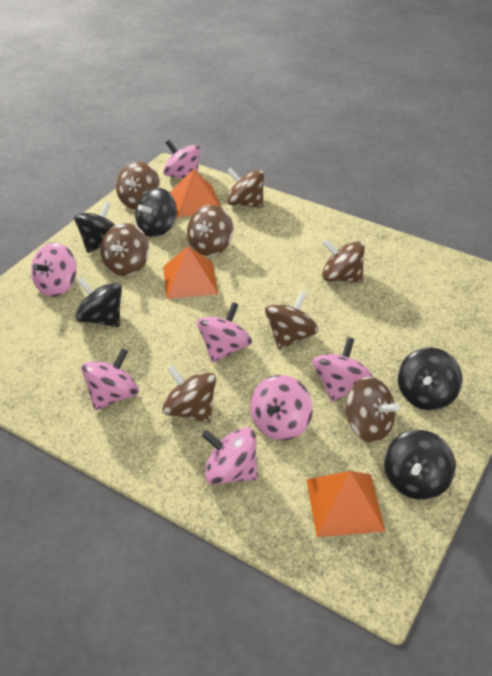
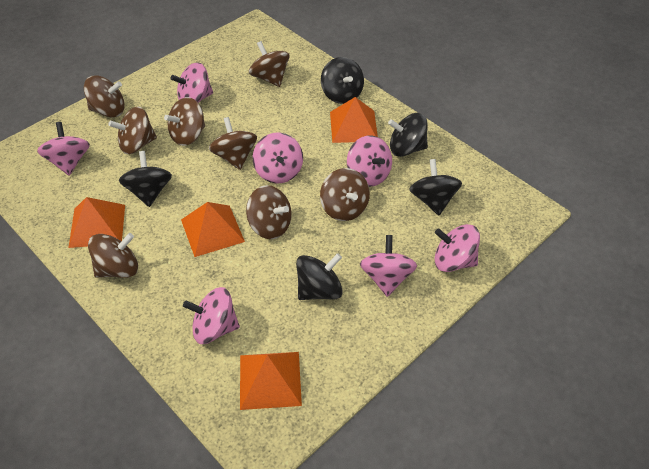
orange pyramid: [163,246,218,299] [170,169,220,218] [306,471,386,537] = 3 -> [69,197,125,248] [181,202,245,257] [240,352,302,410] [330,97,378,143] = 4

